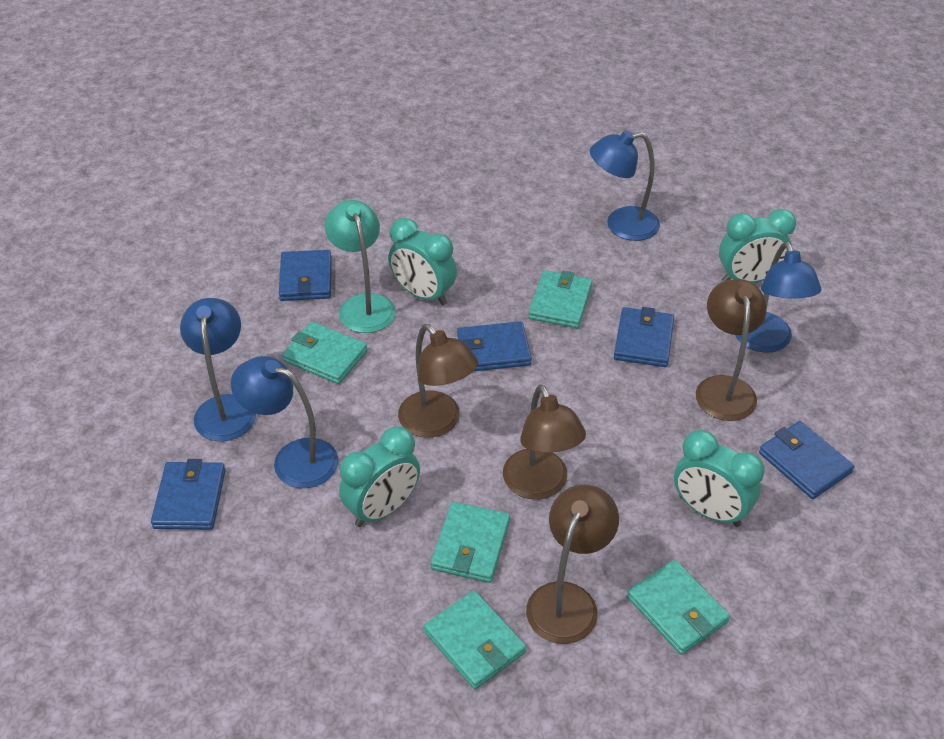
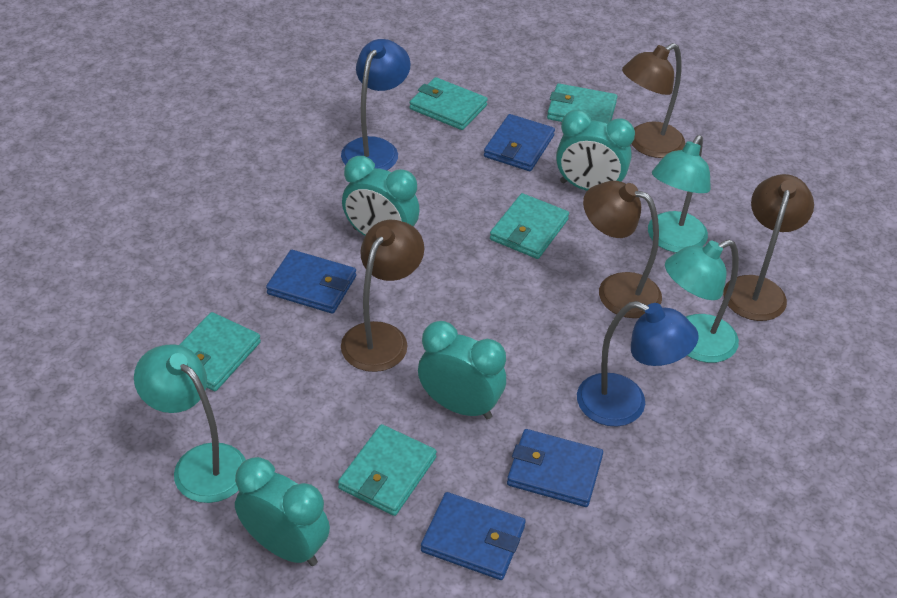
blue lamp: [180,298,256,441] [231,356,339,488] [590,130,660,241] [735,242,821,353] = 4 -> [341,39,411,170] [577,301,699,427] = 2
blue wallet: [151,459,226,530] [279,250,332,301] [457,321,532,372] [614,307,674,367] [759,421,854,499] = 5 -> [266,250,356,314] [421,492,526,580] [484,114,555,171] [507,429,603,507] = 4
turquoise lamp: [324,200,396,333] = 1 -> [134,344,246,503] [648,135,711,253] [665,240,739,363] = 3

